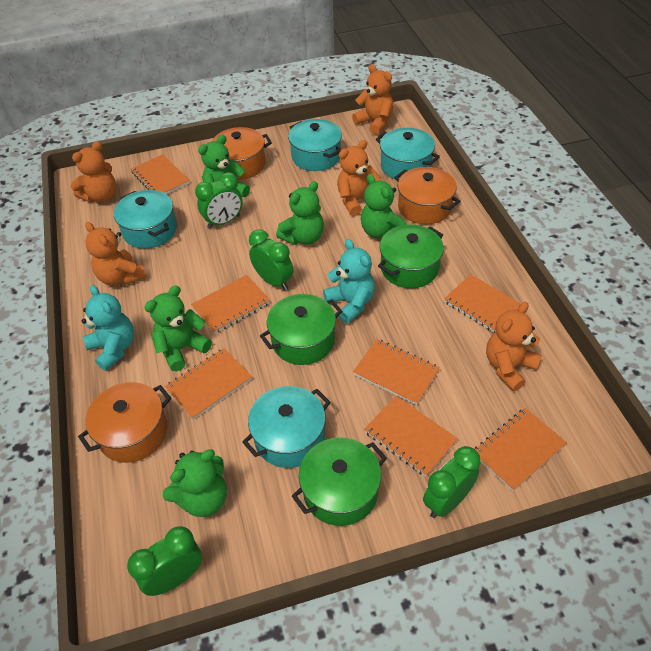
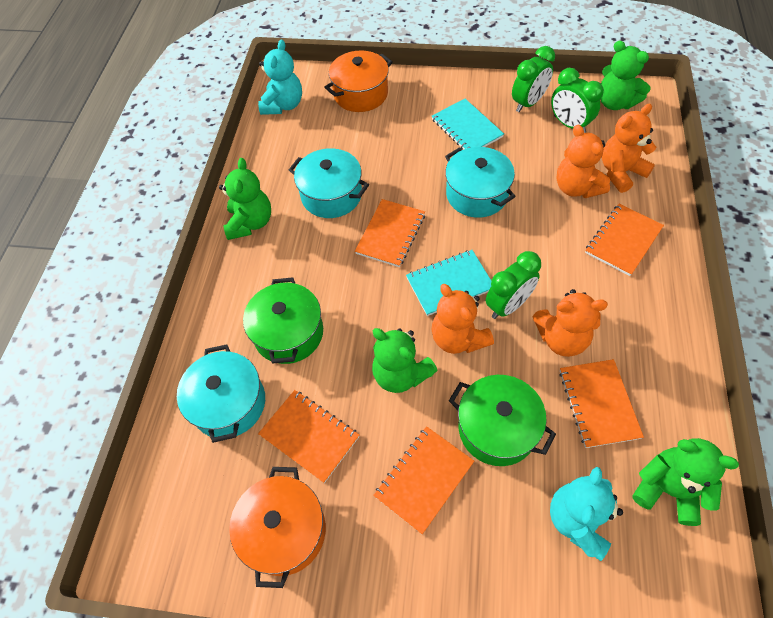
green clock: [127,526,202,596] [195,172,243,229] [249,229,293,290] [423,446,481,518] = 4 -> [486,251,541,319] [512,46,555,112] [551,68,604,133] = 3
green pot: [260,294,342,365] [292,437,387,526] [378,225,444,288] = 3 -> [243,277,323,364] [449,375,556,466] = 2
green teddy bear: [144,286,212,371] [163,450,227,517] [198,135,250,197] [276,181,324,245] [361,174,407,238] = 5 -> [219,158,271,240] [372,328,438,393] [600,41,650,110] [632,438,739,526] = 4
orange notebook: [131,154,190,195] [165,348,252,420] [191,275,270,334] [353,339,440,405] [364,396,458,477] [444,274,521,333] [475,408,567,491] = 7 -> [258,390,360,483] [355,199,425,267] [373,426,474,534] [560,359,644,448] [585,204,664,276] = 5
orange pot: [78,382,171,463] [212,127,272,180] [394,167,460,224] = 3 -> [229,467,326,588] [324,50,393,112] = 2
orange teddy bear: [71,142,116,203] [85,222,147,285] [337,140,381,216] [352,64,394,135] [486,302,542,391] = 5 -> [431,284,494,354] [532,289,608,357] [556,125,610,198] [602,104,656,193] = 4
turquoise notebook: none = 0 -> [406,250,491,316] [432,99,504,150] = 2
turquoise pot: [114,190,177,249] [242,386,331,468] [288,119,342,171] [376,128,440,179] = 4 -> [177,344,265,443] [289,148,369,218] [445,147,516,218] = 3

